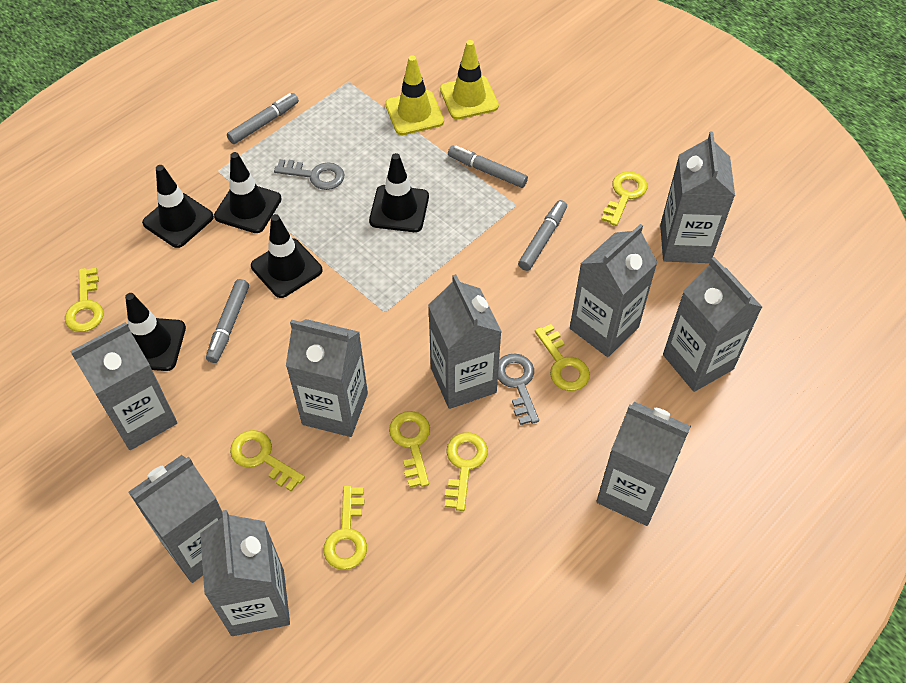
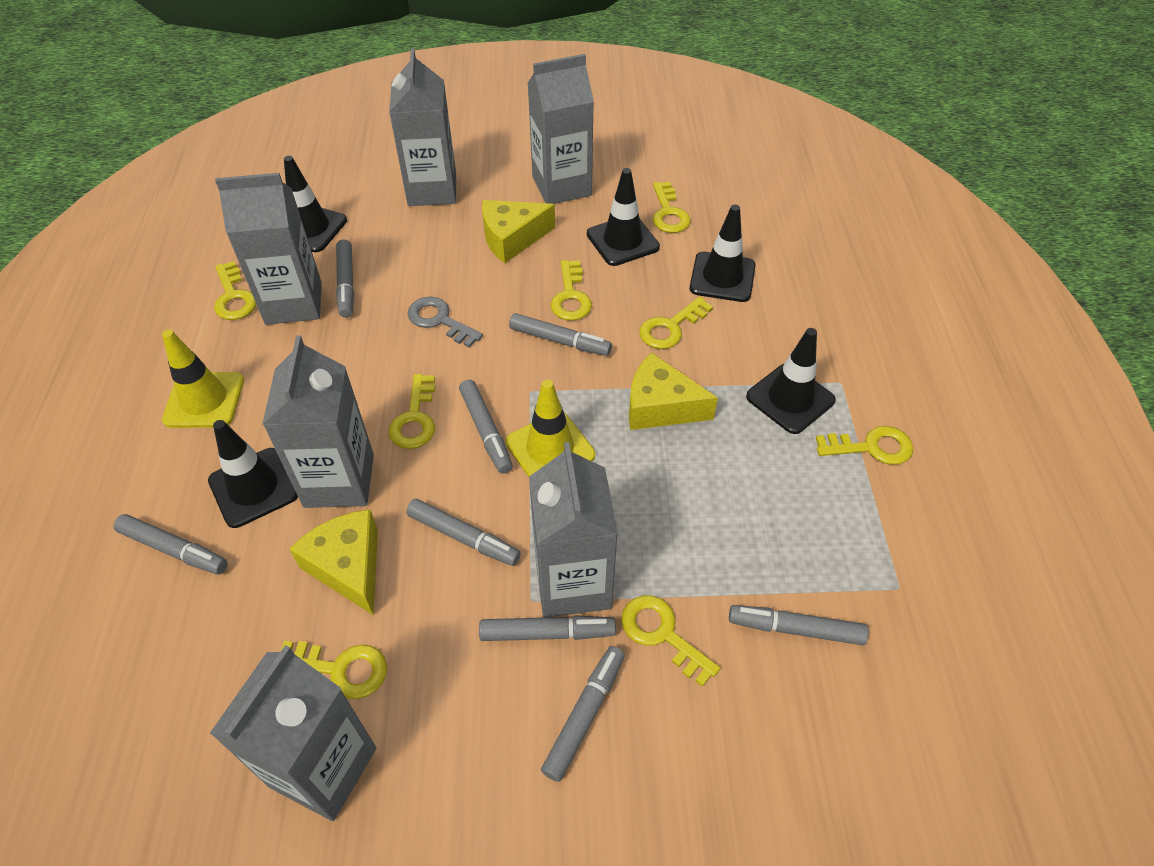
grey carton: [70,322,177,450] [128,455,223,583] [200,510,290,636] [286,319,368,437] [428,274,502,409] [570,224,658,357] [596,401,691,526] [660,132,735,263] [663,257,762,392] = 9 -> [210,645,376,821] [215,173,322,325] [262,335,374,508] [389,48,456,206] [527,54,594,204] [529,442,618,618] = 6
grey key: [274,159,344,190] [498,353,539,425] = 2 -> [408,297,483,348] = 1
grey marker: [206,279,249,363] [227,93,299,144] [448,145,528,188] [518,200,567,271] = 4 -> [114,514,228,575] [336,239,354,318] [406,499,521,566] [459,380,513,474] [479,615,616,641] [509,313,612,356] [541,646,625,782] [729,605,869,645] = 8
yellow cheese: none = 0 -> [289,509,378,615] [482,200,555,263] [629,352,718,430] = 3
yellow key: [65,268,103,332] [230,430,305,492] [323,486,367,570] [389,411,430,488] [445,432,488,511] [535,324,590,391] [601,171,648,226] = 7 -> [214,261,256,320] [280,641,387,699] [388,374,435,449] [551,260,592,321] [621,595,720,687] [639,296,713,349] [653,182,691,233] [816,426,913,465] = 8

